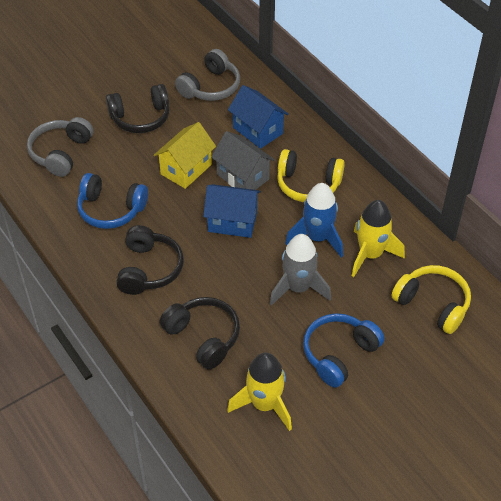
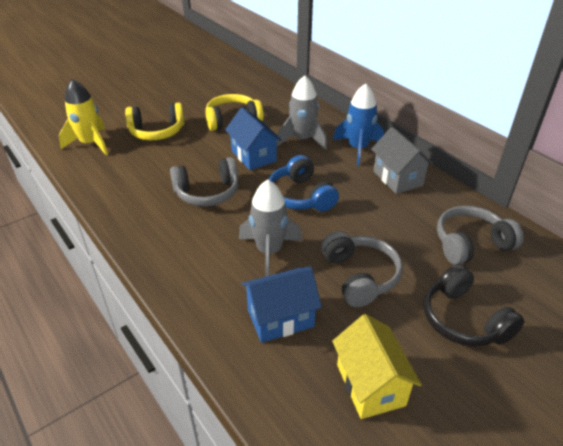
black headphones: [106,84,170,133] [116,225,184,295] [160,297,240,370] = 3 -> [423,264,524,347] = 1
blue headphones: [77,173,148,229] [303,313,385,388] = 2 -> [269,155,339,212] = 1
grey headphones: [27,117,93,177] [175,49,240,101] = 2 -> [170,157,239,207] [321,231,403,307] [437,206,523,265] = 3
grey rocket: [270,234,331,306] = 1 -> [239,180,302,277] [277,75,327,150] = 2
yellow rocket: [227,352,292,431] [352,200,405,277] = 2 -> [59,79,108,155] = 1

